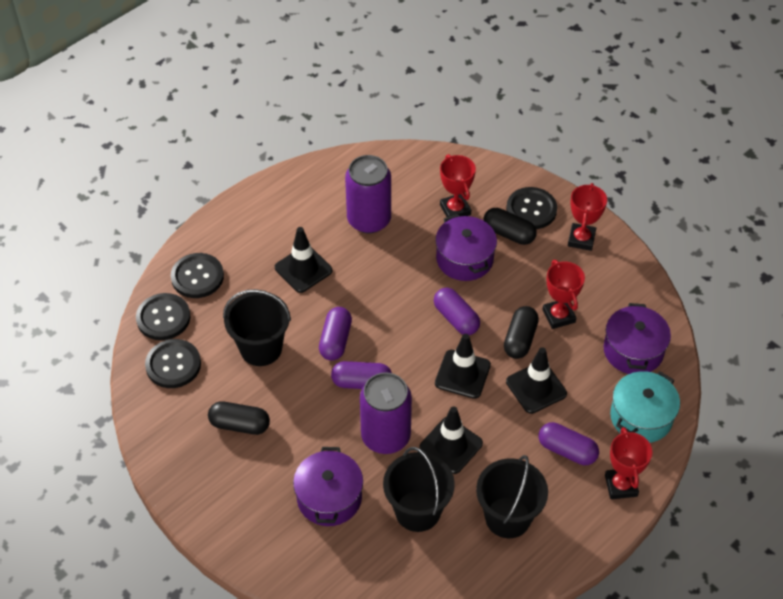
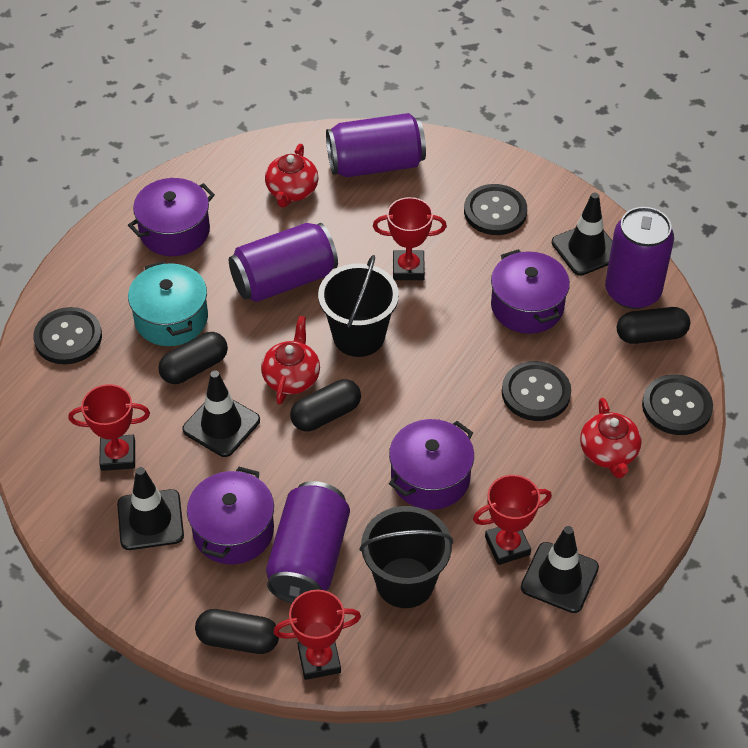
black bucket: [223,289,291,366] [383,447,455,532] [476,455,548,538] = 3 -> [318,255,399,357] [359,506,453,608] = 2
black capsule: [208,401,270,435] [484,208,537,245] [504,306,539,359] = 3 -> [158,332,228,384] [195,609,279,654] [290,379,361,432] [617,307,690,344] = 4
purple can: [345,155,391,233] [360,372,412,454] = 2 -> [229,223,338,302] [266,481,350,604] [326,113,426,177] [605,207,674,309] = 4
purple capsule: [319,307,352,361] [331,361,392,389] [434,288,480,335] [539,422,599,465] = 4 -> none = 0
purple pot: [293,447,363,526] [435,214,497,281] [603,303,671,374] = 3 -> [128,178,215,256] [187,467,274,564] [389,419,474,510] [491,249,570,334] = 4
red teapot: none = 0 -> [261,316,320,405] [265,144,318,208] [580,398,642,478] = 3

